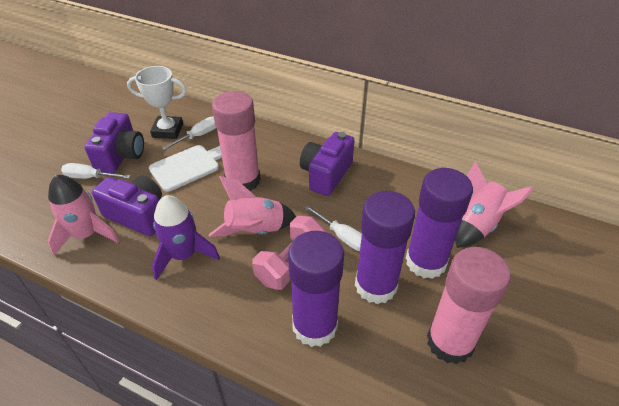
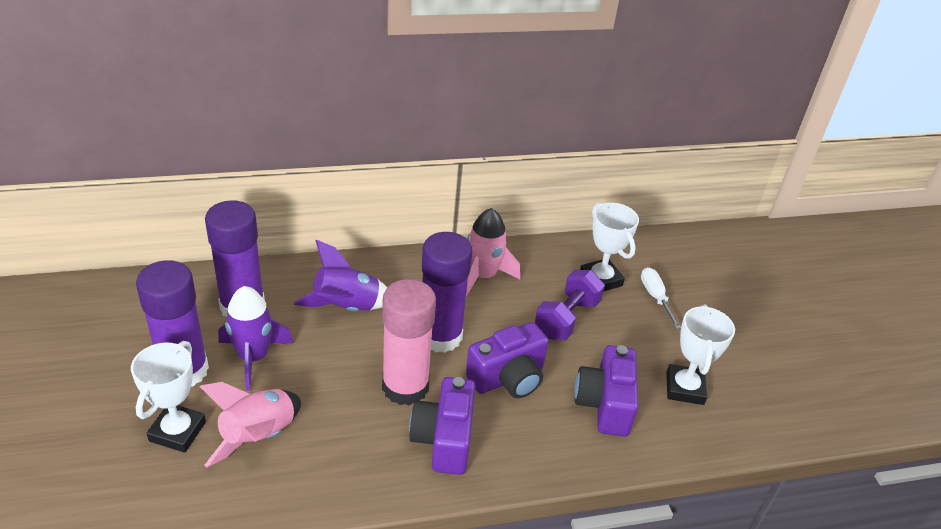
pink dumbbell: [252,216,325,290] = 1 -> none = 0
pink glue stick: [212,91,261,191] [427,247,511,364] = 2 -> [382,279,436,405] = 1
pink rocket: [48,175,119,255] [209,176,296,237] [455,161,534,248] = 3 -> [199,382,301,468] [466,208,520,297] = 2
purple dumbbell: none = 0 -> [535,270,605,340] = 1
purple rocket: [152,195,220,280] = 1 -> [218,286,294,391] [294,240,387,311] = 2
white cutting board: [149,145,222,192] = 1 -> none = 0
white screwdriver: [61,163,131,179] [162,117,216,150] [305,205,362,251] = 3 -> [641,267,681,329] = 1
white trophy: [127,66,186,139] = 1 -> [131,341,206,453] [580,203,639,292] [666,304,735,405] = 3

